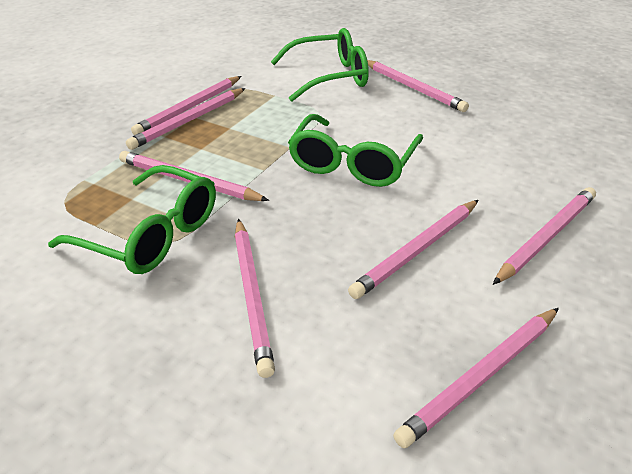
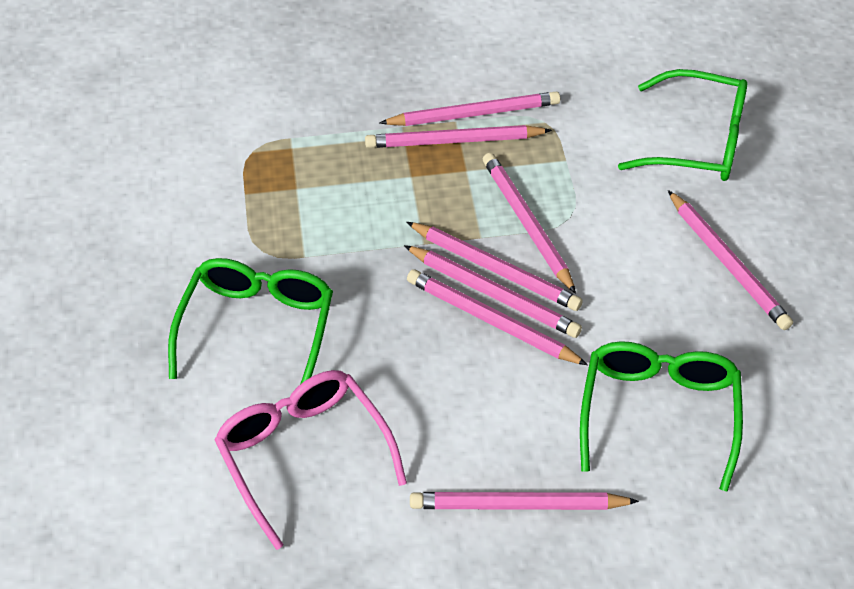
pink glasses: none = 0 -> [214,370,407,550] = 1

